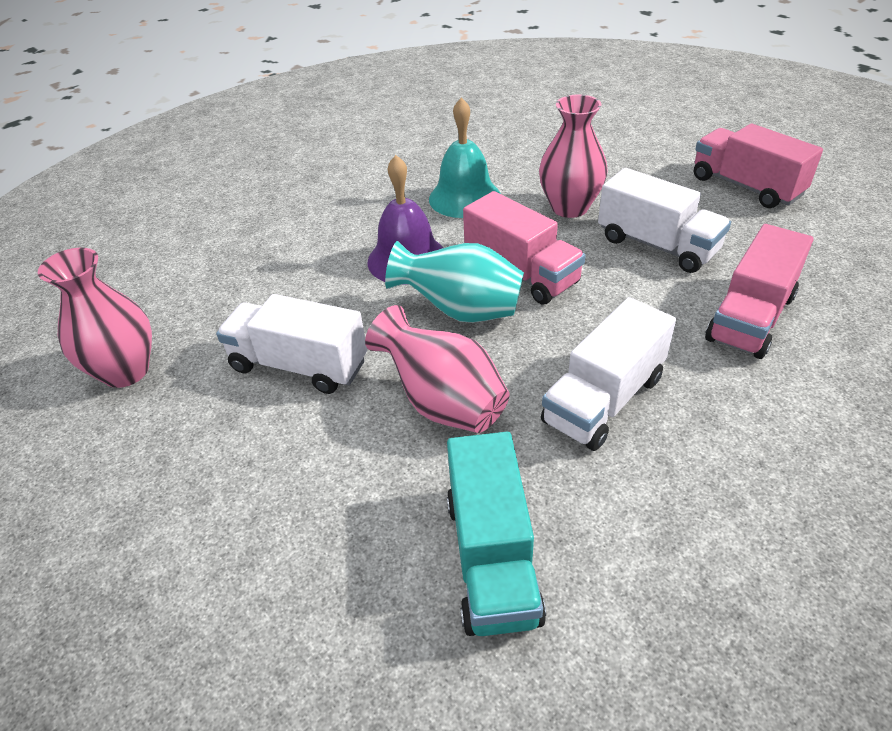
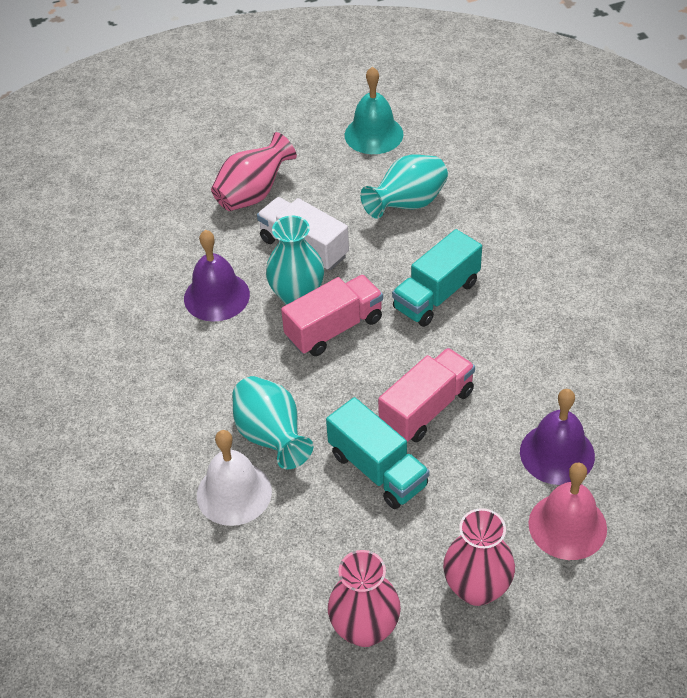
pink bell: none = 0 -> [529,463,607,560] = 1
pink truck: [463,191,586,305] [694,124,823,208] [705,224,813,359] = 3 -> [281,275,383,356] [378,348,475,442] = 2
purple bell: [367,155,443,285] = 1 -> [184,230,250,322] [520,389,595,485] = 2
turquoise truck: [447,432,546,636] = 1 -> [326,397,430,509] [392,229,482,327] = 2
turquoise vase: [385,241,524,323] = 1 -> [232,376,313,469] [266,216,324,305] [360,154,448,219] = 3
white bell: none = 0 -> [197,430,272,526] = 1
white truck: [216,294,367,394] [541,297,676,451] [598,168,731,273] = 3 -> [257,197,349,271] = 1

